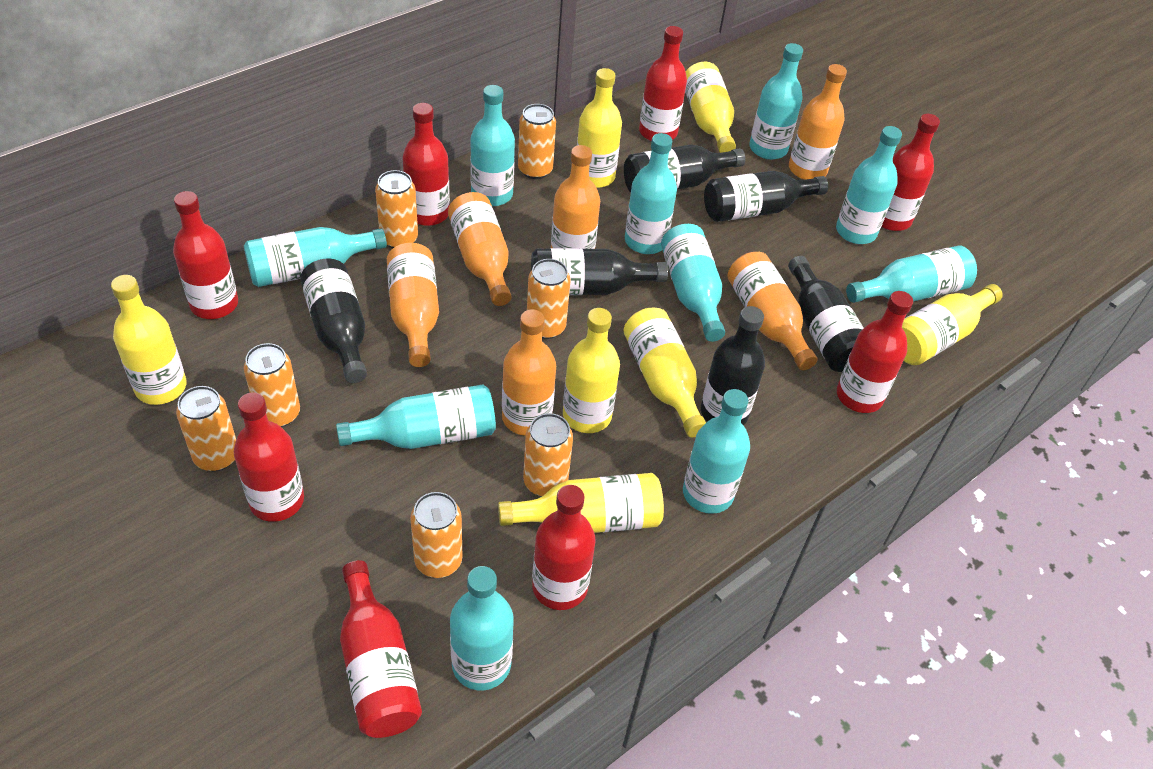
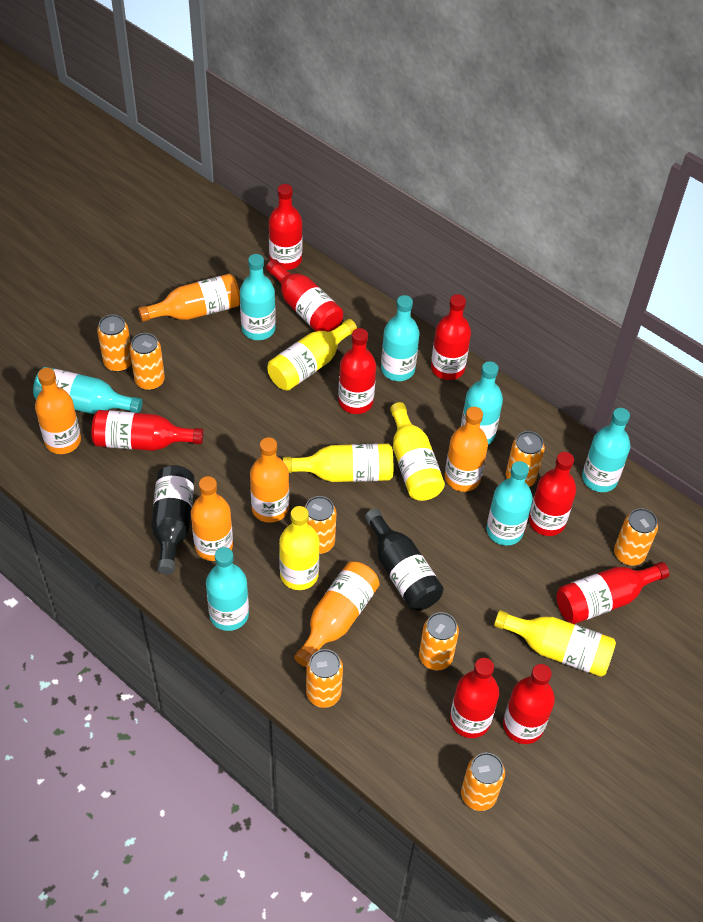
black bottle: [300,258,367,383] [531,248,668,295] [624,145,745,193] [701,306,765,425] [704,171,828,222] [788,256,864,372] = 6 -> [151,465,195,574] [365,508,444,611] = 2
orange can: [176,386,236,471] [244,343,300,427] [375,170,418,248] [410,492,462,578] [518,104,556,179] [523,413,573,496] [527,259,570,339] = 7 -> [97,314,132,372] [130,333,165,390] [304,496,336,554] [306,649,343,708] [419,612,459,670] [461,753,505,811] [506,431,545,487] [614,508,658,566] = 8
red bottle: [173,191,238,319] [234,393,304,522] [340,560,422,738] [402,103,450,226] [532,485,596,610] [639,26,687,141] [837,291,913,413] [882,114,940,231] = 8 -> [91,410,204,451] [266,259,343,331] [269,184,302,270] [338,328,376,414] [431,294,471,380] [450,658,499,738] [503,664,555,744] [529,452,576,536] [556,562,669,624] = 9
turquoise bottle: [244,227,387,287] [336,385,496,449] [450,566,514,690] [470,85,515,206] [625,133,677,254] [661,224,725,342] [683,389,750,514] [749,43,803,160] [836,126,902,244] [846,245,977,303] = 10 -> [33,367,143,414] [206,547,249,631] [240,254,276,340] [381,295,420,381] [461,361,503,445] [486,461,533,545] [582,408,630,492] = 7
yellow bottle: [111,275,187,405] [498,473,664,533] [563,308,620,433] [577,68,622,188] [623,308,706,438] [685,62,736,153] [902,284,1003,365] = 7 -> [267,319,357,391] [279,506,320,590] [283,444,393,482] [390,402,445,501] [494,610,616,677] = 5

